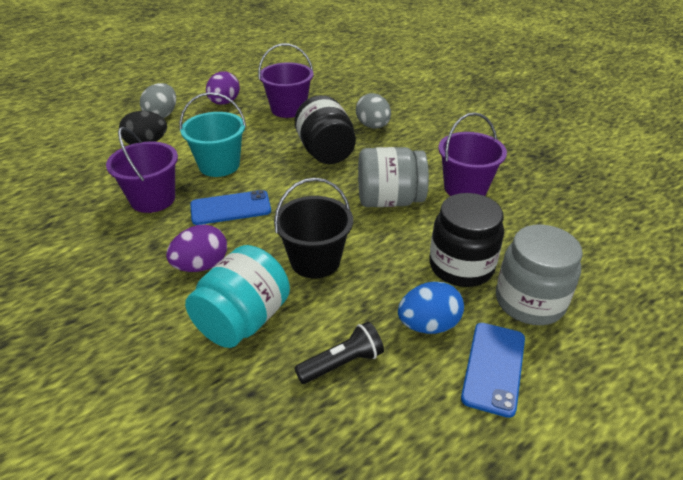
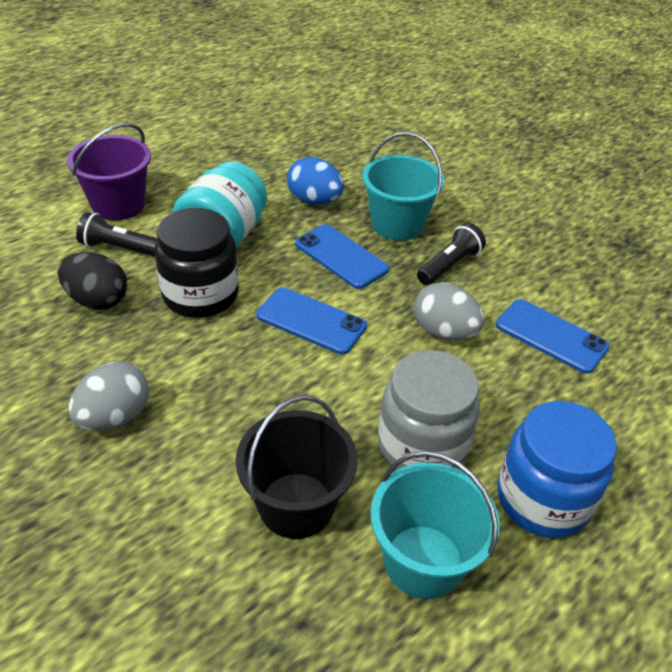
black flashlight: [294,322,384,384] = 1 -> [76,212,158,257] [417,223,486,285] = 2
black jar: [295,95,356,164] [429,193,504,287] = 2 -> [155,208,239,318] = 1
blue jar: none = 0 -> [497,401,617,538] = 1
blue phone: [190,190,271,225] [461,323,525,418] = 2 -> [256,287,367,354] [295,224,389,289] [496,299,609,374] = 3
grey jar: [358,147,429,207] [496,224,583,325] = 2 -> [378,350,480,470] = 1
purple bucket: [106,127,178,213] [258,43,313,118] [438,112,507,196] = 3 -> [67,123,151,221] = 1
purple egg: [166,224,227,272] [206,71,240,105] = 2 -> none = 0
turquoise bucket: [180,92,246,177] = 1 -> [362,132,444,241] [370,451,500,599] = 2

